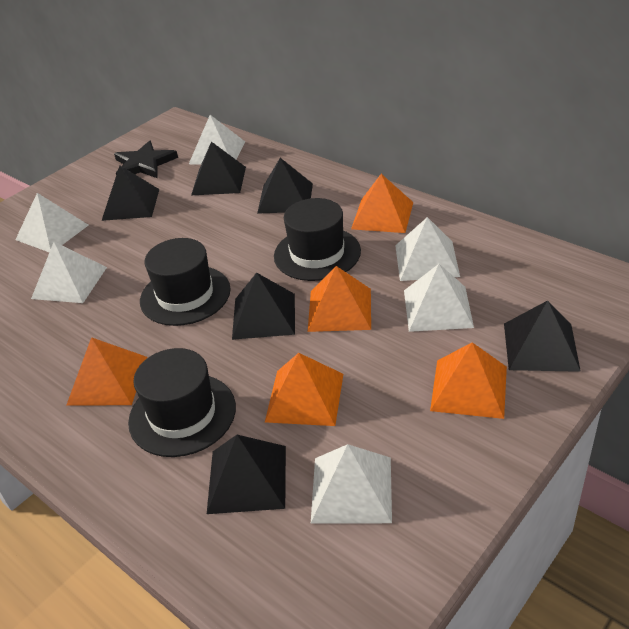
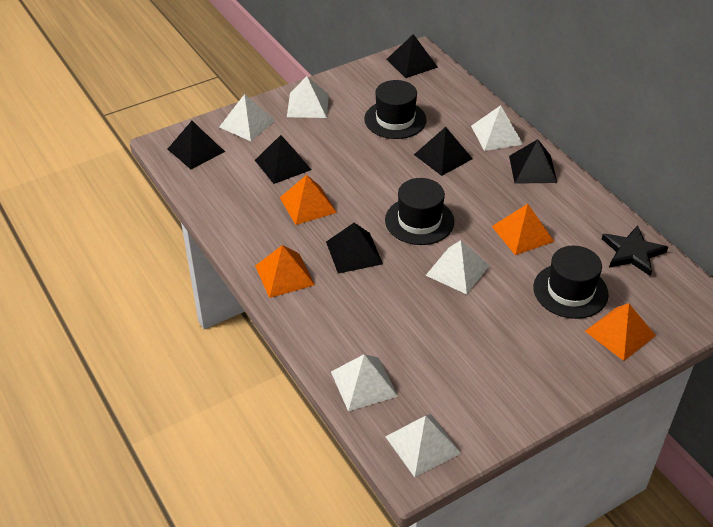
orange pyramid: [66,337,147,406] [265,353,343,426] [308,266,371,332] [351,174,413,233] [430,342,507,419] = 5 -> [255,245,315,298] [280,175,337,225] [492,204,555,255] [585,303,656,361] = 4

